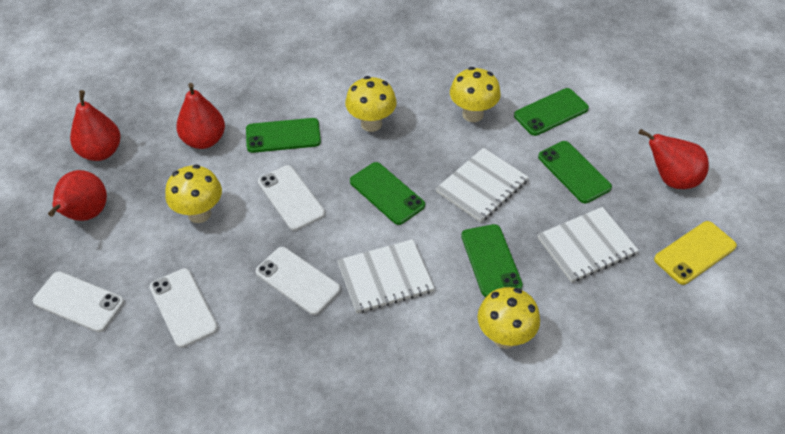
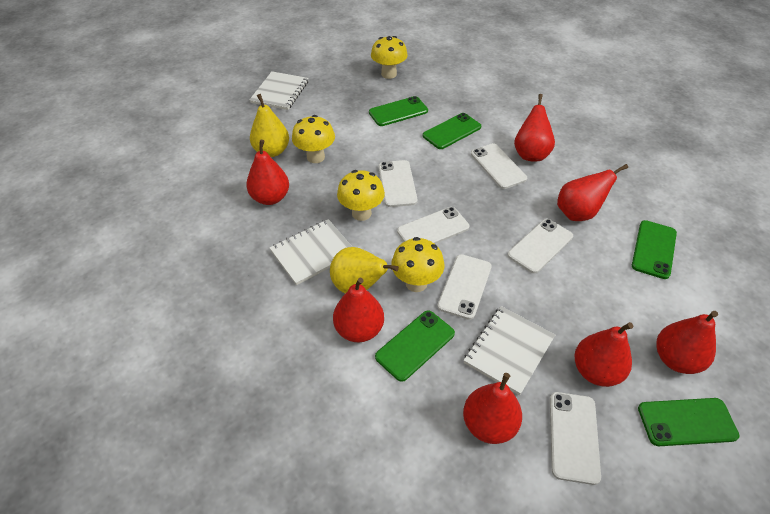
red pear: [48,170,107,221] [70,90,121,161] [176,83,225,149] [638,129,709,189] = 4 -> [246,140,289,205] [333,278,384,342] [463,373,522,444] [514,94,555,162] [557,164,628,221] [575,322,633,387] [656,311,718,374] = 7
white phone: [33,271,124,332] [149,268,218,348] [255,247,341,315] [258,165,325,231] = 4 -> [379,160,418,207] [397,207,469,244] [437,254,492,320] [471,143,527,189] [508,219,573,274] [550,392,601,485] = 6
yellow pear: none = 0 -> [250,94,289,157] [330,247,399,293] = 2
yellow phone: [654,221,737,285] = 1 -> none = 0

